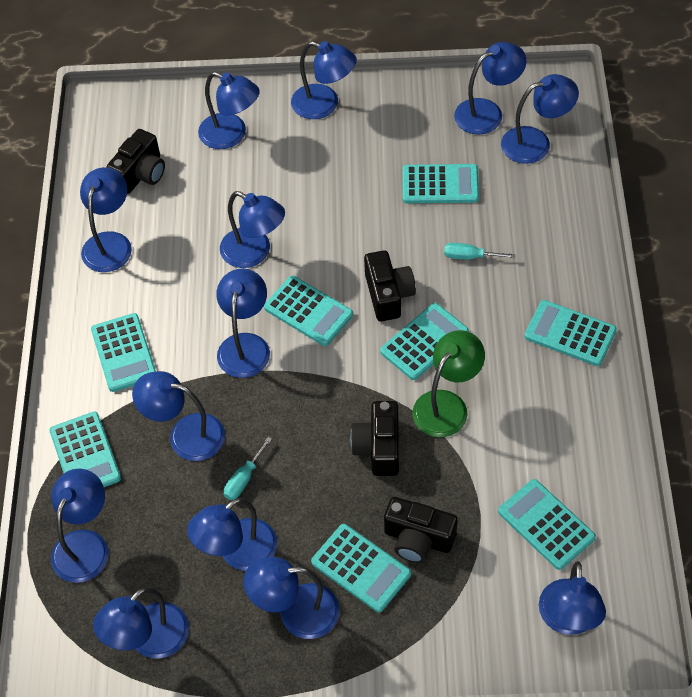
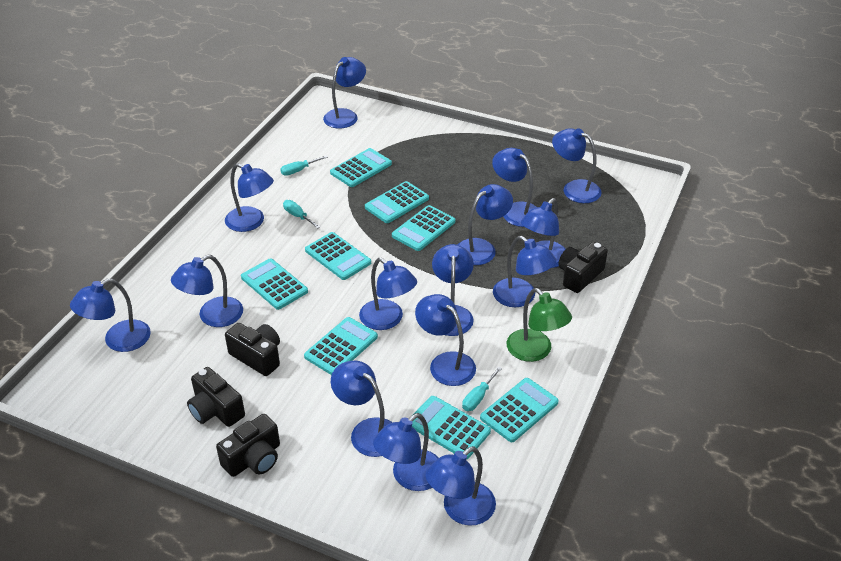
blue lamp: [51,469,108,583] [80,167,132,272] [93,587,189,659] [132,371,225,461] [187,498,277,571] [198,72,260,149] [216,269,270,378] [220,191,285,268] [243,557,340,639] [291,41,357,119] [454,42,526,134] [501,74,579,164] [539,561,606,635] = 13 -> [70,278,151,352] [171,255,243,327] [225,163,274,232] [323,57,366,128] [331,361,393,457] [359,258,417,330] [373,413,438,491] [415,294,476,386] [425,446,496,526] [432,244,474,336] [458,184,513,265] [492,148,536,227] [493,236,557,307] [521,198,565,268] [552,128,601,203] = 15
turquoise screwdriver: [224,437,272,500] [444,243,516,259] = 2 -> [280,155,328,176] [283,200,320,228] [462,367,502,411] = 3

